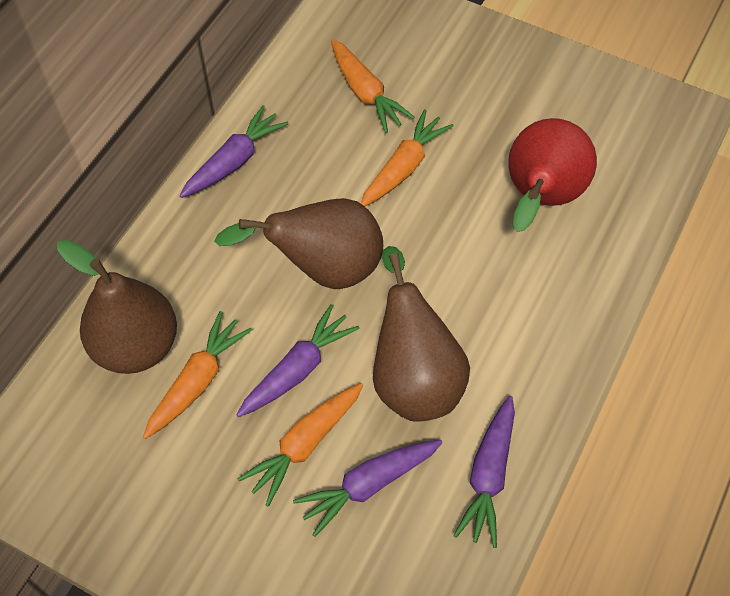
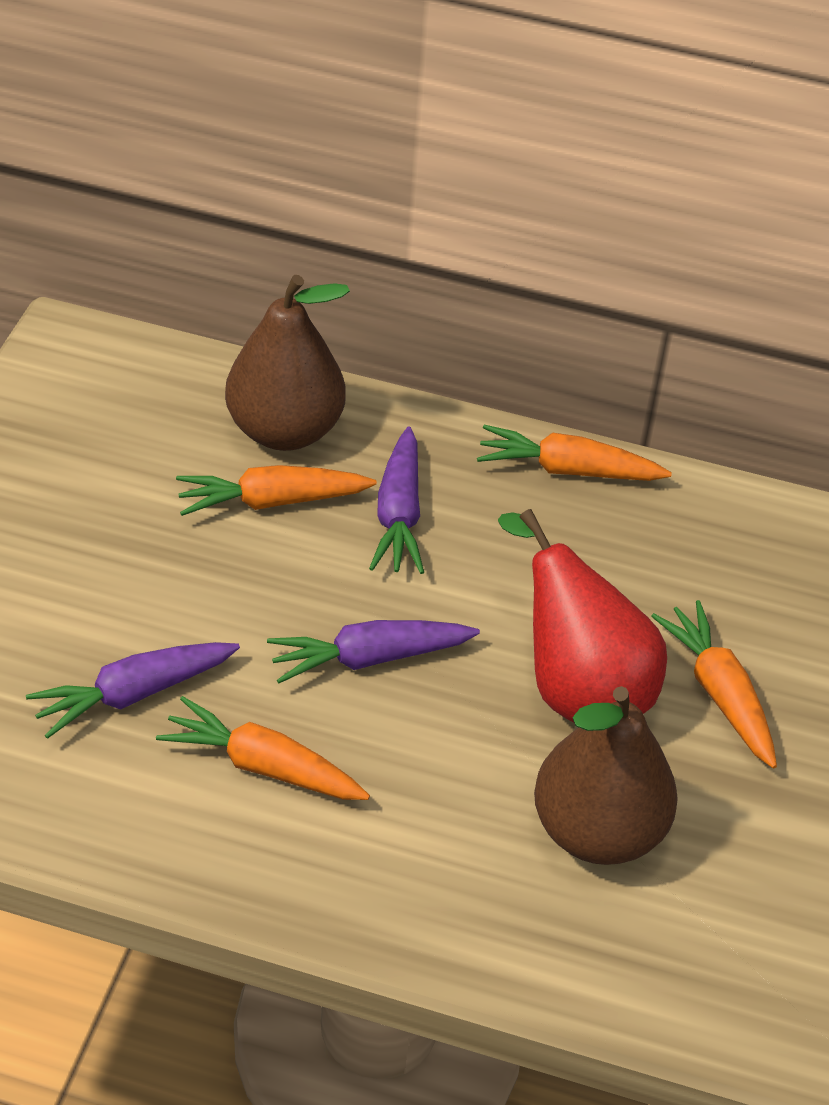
brown pear: [57,240,177,374] [214,198,383,289] [373,246,470,422] = 3 -> [225,275,350,451] [534,686,678,865] = 2
purple carrot: [180,105,289,198] [237,304,360,417] [293,440,443,537] [453,396,515,548] = 4 -> [26,642,240,739] [267,620,480,683] [369,426,424,574] = 3

